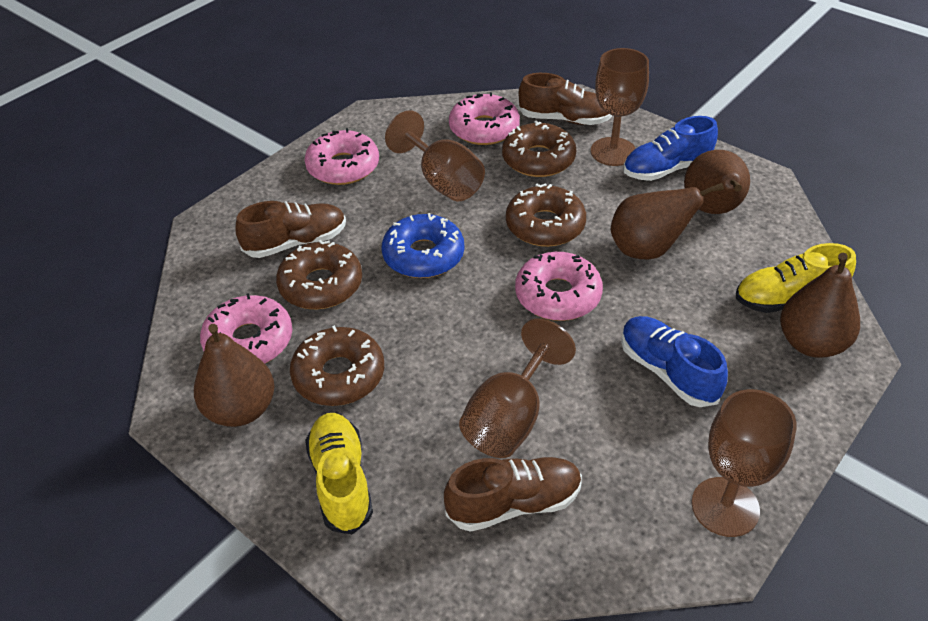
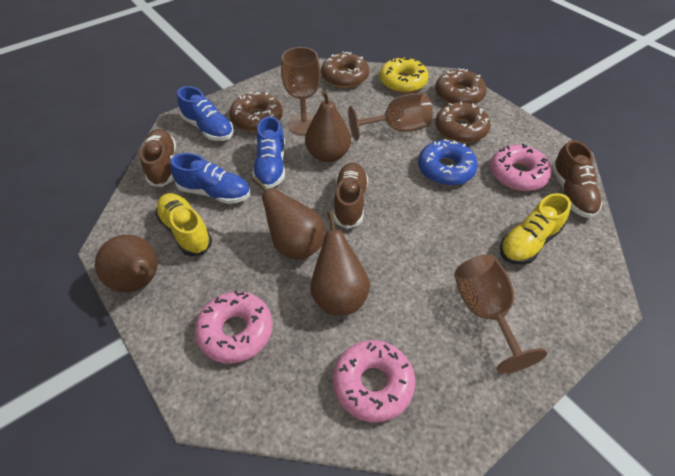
blue shoe: [621,316,728,407] [623,116,718,181] = 2 -> [170,153,250,204] [177,86,234,141] [253,116,285,189] = 3
brown goblet: [385,110,485,201] [459,318,576,458] [591,48,649,166] [692,389,797,537] = 4 -> [281,47,320,135] [348,93,433,141] [454,255,547,374] = 3
pink donut: [200,293,292,364] [304,128,379,185] [449,92,520,145] [515,252,603,321] = 4 -> [195,291,273,364] [333,340,415,422] [490,144,552,191] = 3
yellow donut: none = 0 -> [380,57,429,93] = 1

